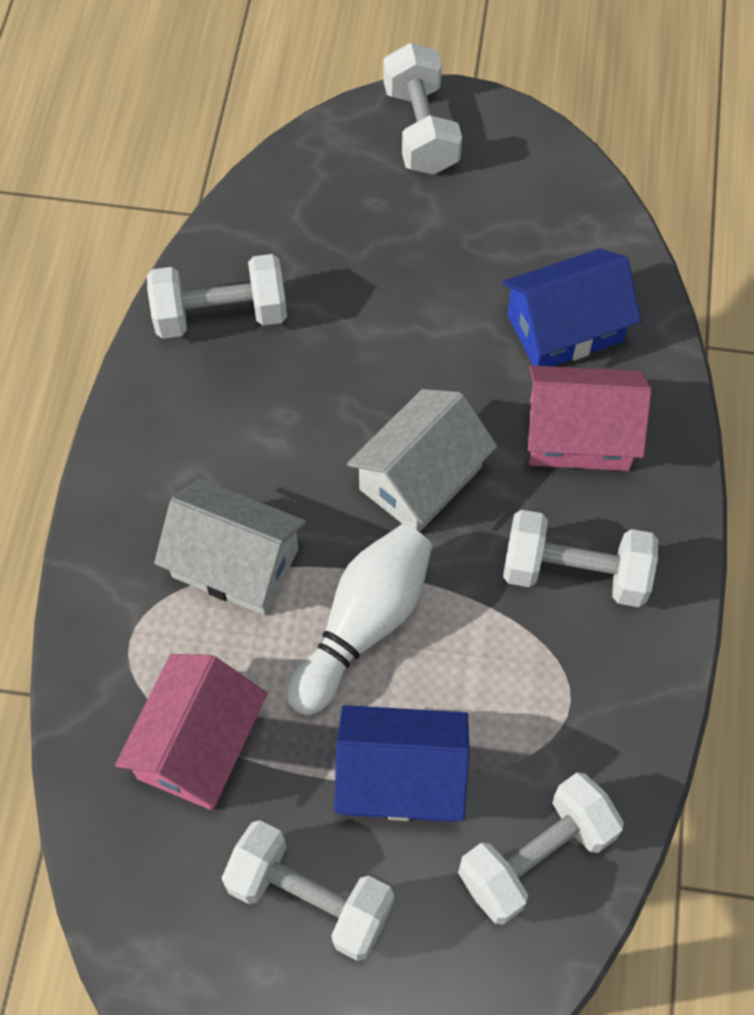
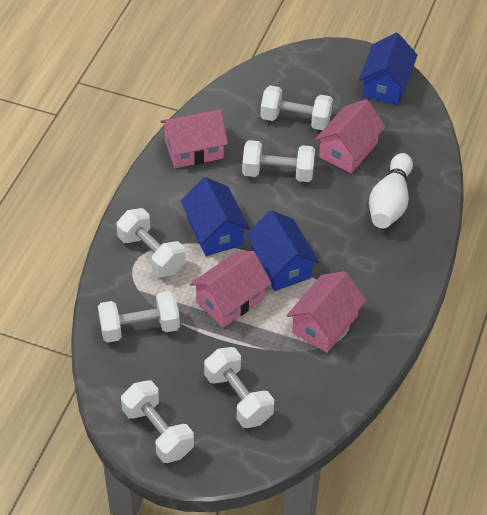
blue house: [334,705,469,822] [502,249,641,366] = 2 -> [181,177,250,256] [246,210,319,291] [359,33,417,105] = 3
pink house: [115,654,268,810] [528,365,652,471] = 2 -> [160,110,228,168] [190,251,272,328] [287,271,366,353] [315,99,386,173] = 4
white dumbbell: [147,254,287,339] [222,820,394,961] [383,43,462,175] [458,772,624,925] [503,510,658,607] = 5 -> [98,291,180,343] [116,208,186,277] [121,380,194,463] [204,347,274,428] [242,140,315,182] [261,86,333,130] = 6
white house: [154,479,306,615] [347,389,497,532] = 2 -> none = 0

